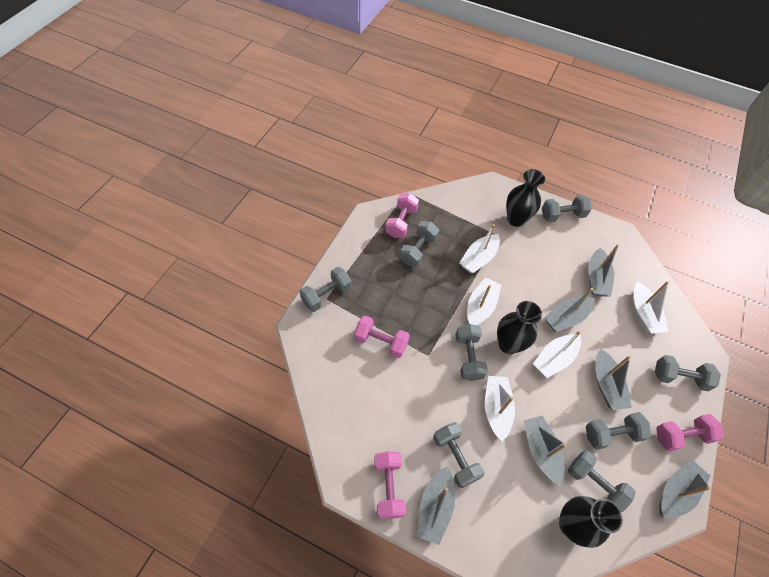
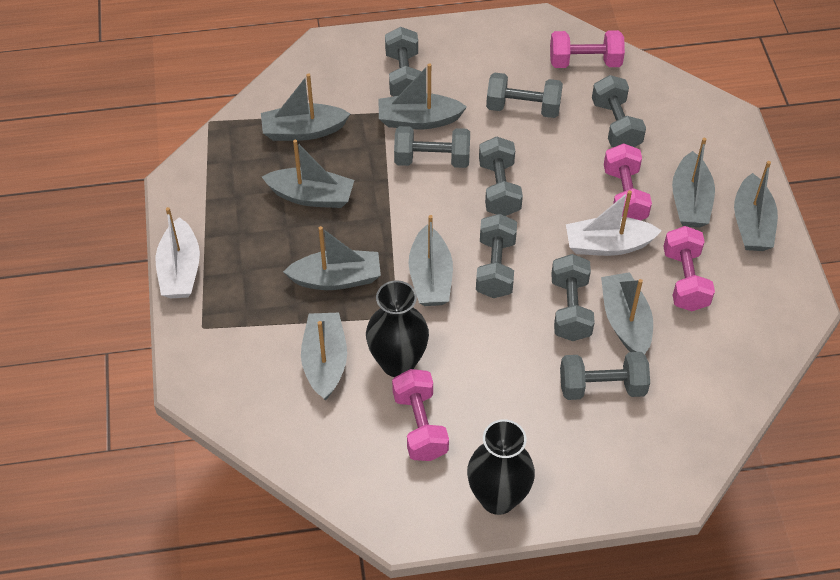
black vase: [497,301,542,354] [506,169,545,227] [559,496,623,548] = 3 -> [366,280,429,377] [467,419,535,515] = 2
grey boat: [417,467,455,545] [524,416,567,486] [545,288,594,332] [588,244,619,297] [595,349,632,410] [659,459,711,518] = 6 -> [261,74,350,141] [262,139,354,208] [283,226,381,290] [301,313,347,401] [378,63,467,129] [408,215,453,306] [601,272,653,354] [672,138,715,228] [734,161,778,251] = 9
white boat: [459,224,500,274] [467,277,501,325] [485,376,515,441] [533,331,581,378] [633,281,669,334] = 5 -> [156,207,200,298] [566,190,662,256] = 2

